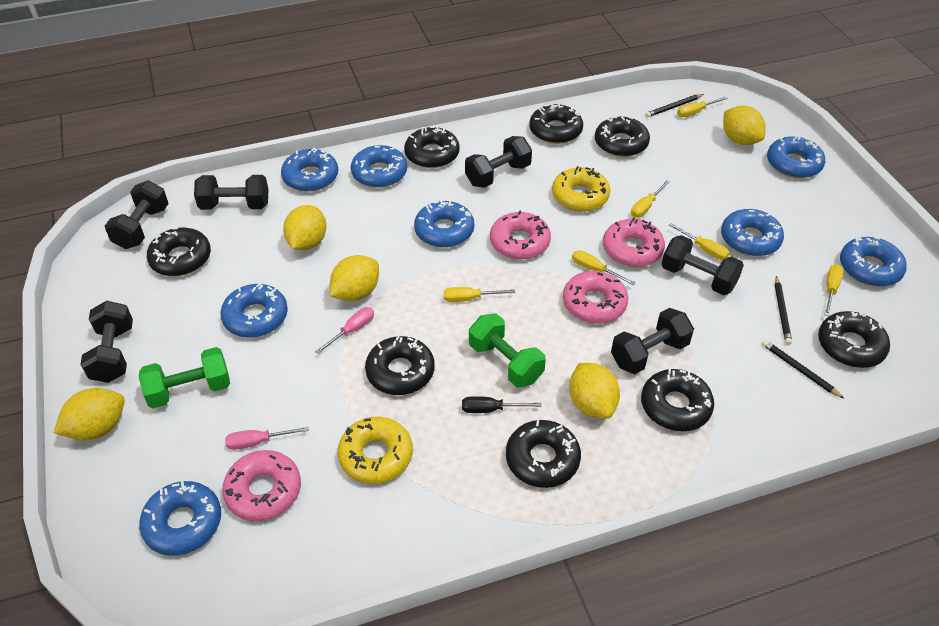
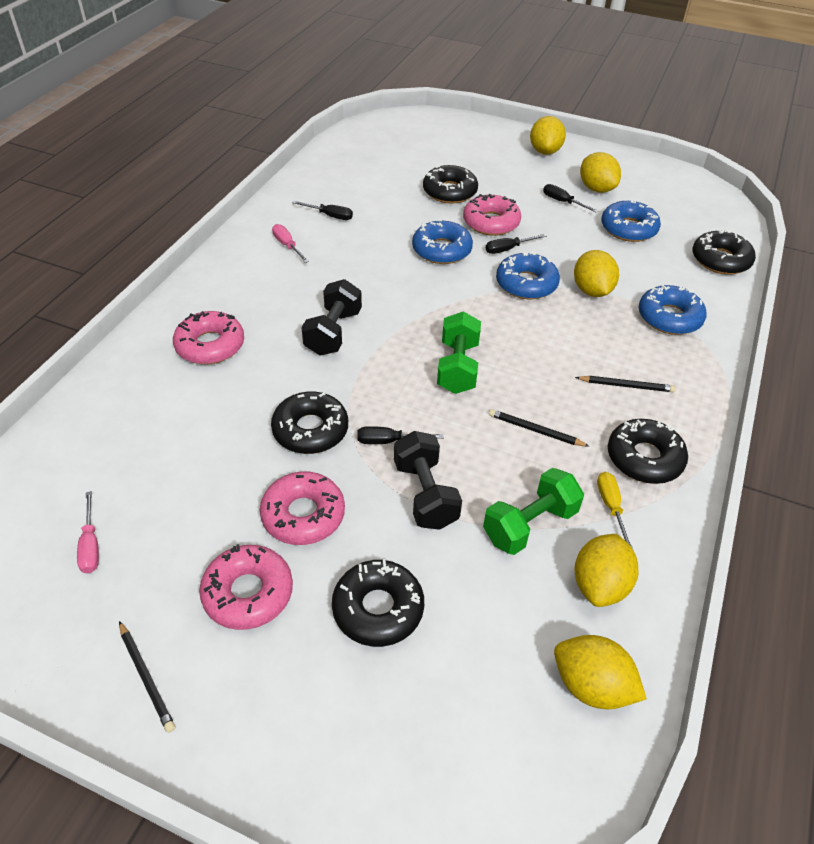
black donut: [147,228,211,276] [365,335,435,395] [404,126,460,168] [506,420,581,488] [529,103,583,144] [595,115,650,157] [641,369,714,431] [818,311,890,368] = 8 -> [271,392,348,454] [332,559,424,647] [423,165,478,204] [608,419,688,484] [692,230,756,275] = 5
black dumbbell: [80,301,133,383] [105,181,169,249] [194,175,268,210] [465,136,532,188] [611,308,694,374] [661,235,744,295] = 6 -> [301,279,362,355] [394,431,462,530] = 2
black screwdriver: [462,396,542,413] = 1 -> [292,201,353,220] [357,426,443,444] [486,234,547,254] [543,184,598,213] = 4
blue donut: [139,481,221,556] [220,283,288,337] [281,148,338,192] [351,145,407,188] [414,199,474,248] [721,209,784,256] [767,135,825,178] [840,236,907,287] = 8 -> [412,220,473,264] [496,252,560,299] [601,201,661,242] [639,285,706,335] = 4
yellow donut: [338,417,413,484] [552,166,610,212] = 2 -> none = 0
yellow screwdriver: [444,287,515,302] [572,250,636,285] [631,180,670,218] [669,223,729,260] [677,97,728,117] [824,264,844,316] = 6 -> [597,472,633,549] = 1

